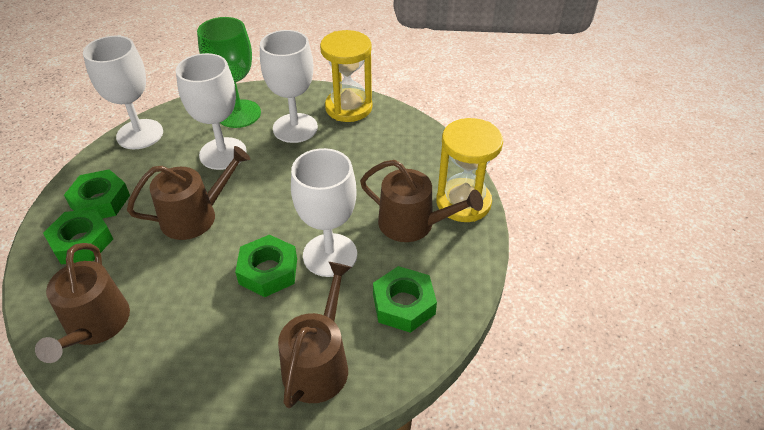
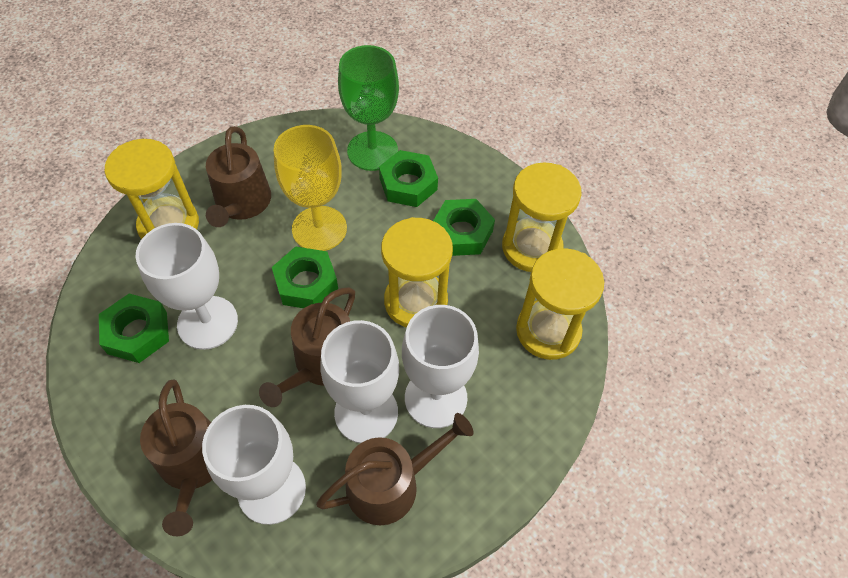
yellow goblet: none = 0 -> [274,125,347,251] = 1
yellow hourglass: [320,30,372,122] [436,118,503,222] = 2 -> [105,139,199,239] [381,217,453,328] [502,162,581,272] [516,248,604,360] = 4

